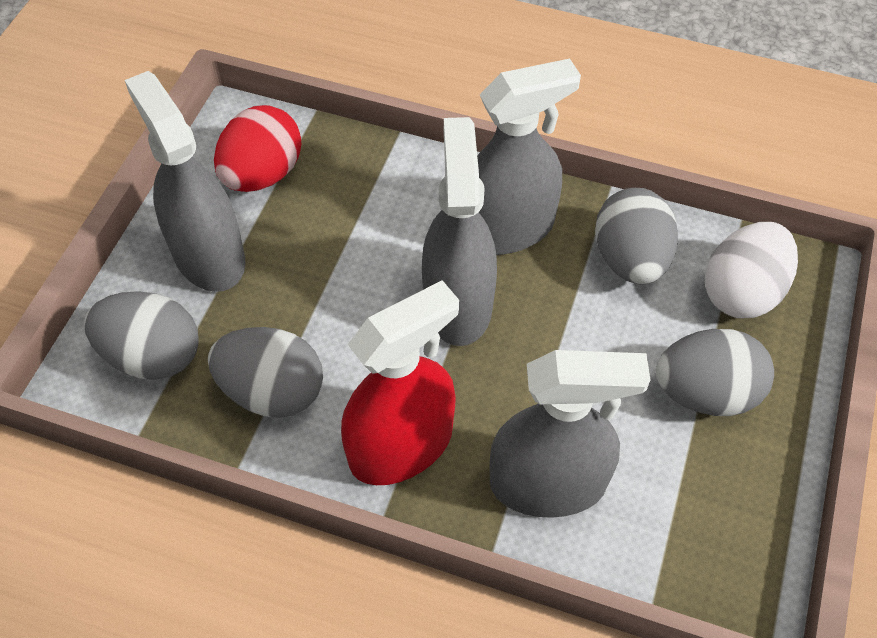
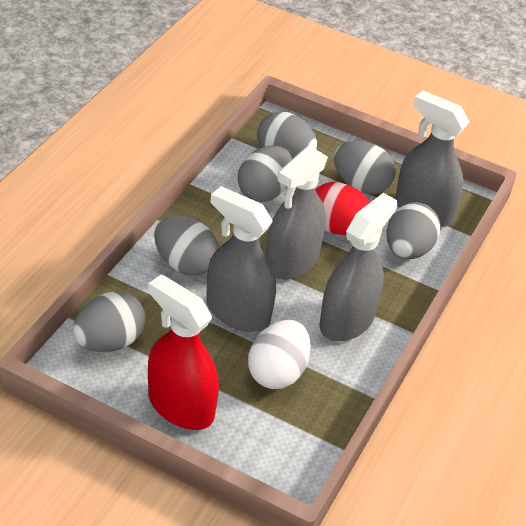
grey egg: [84,291,199,380] [208,327,323,418] [595,188,678,285] [656,329,774,416] = 4 -> [73,291,146,352] [154,216,219,276] [238,145,292,202] [257,111,317,159] [334,141,396,194] [386,202,441,259] = 6

